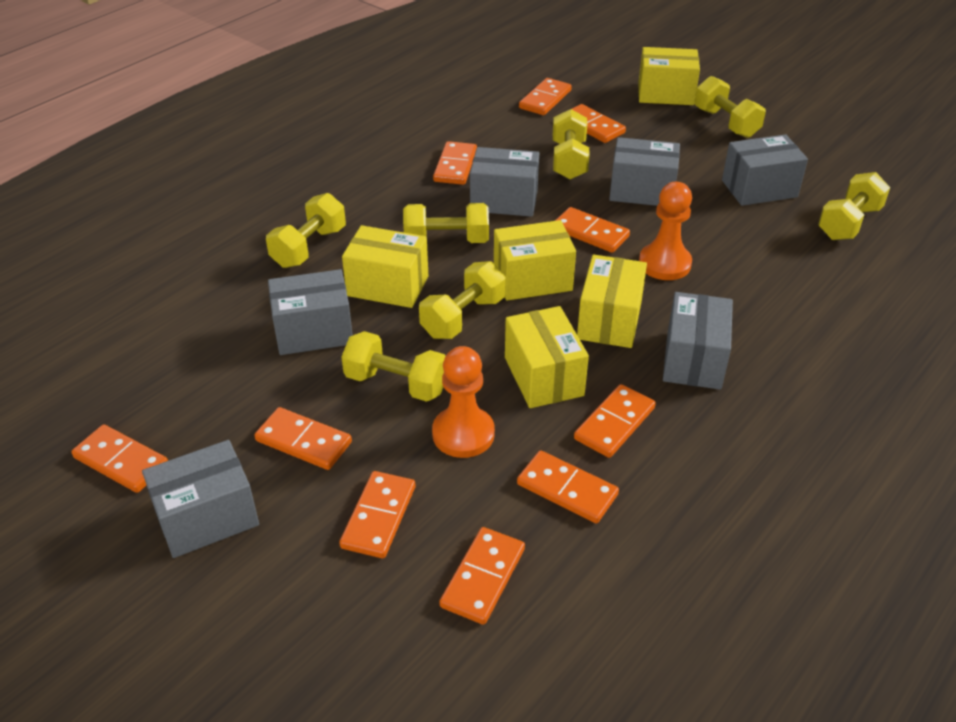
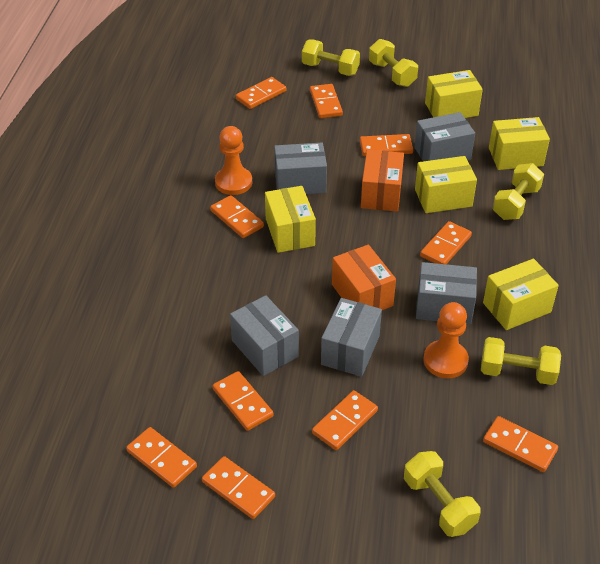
grey box: [142,440,259,558] [268,269,353,355] [470,147,539,217] [609,137,680,206] [663,292,733,389] [722,134,808,206] = 6 -> [230,295,299,376] [274,143,327,194] [321,298,382,377] [414,112,475,161] [416,262,477,325] = 5
orange box: none = 0 -> [332,245,396,310] [361,150,404,212] = 2
yellow dumbbell: [266,193,346,268] [341,331,445,402] [403,203,489,243] [419,261,506,339] [553,109,590,180] [695,76,766,138] [818,172,890,240] = 7 -> [302,40,360,76] [369,39,418,87] [404,451,481,537] [481,337,561,385] [493,163,544,220] = 5

